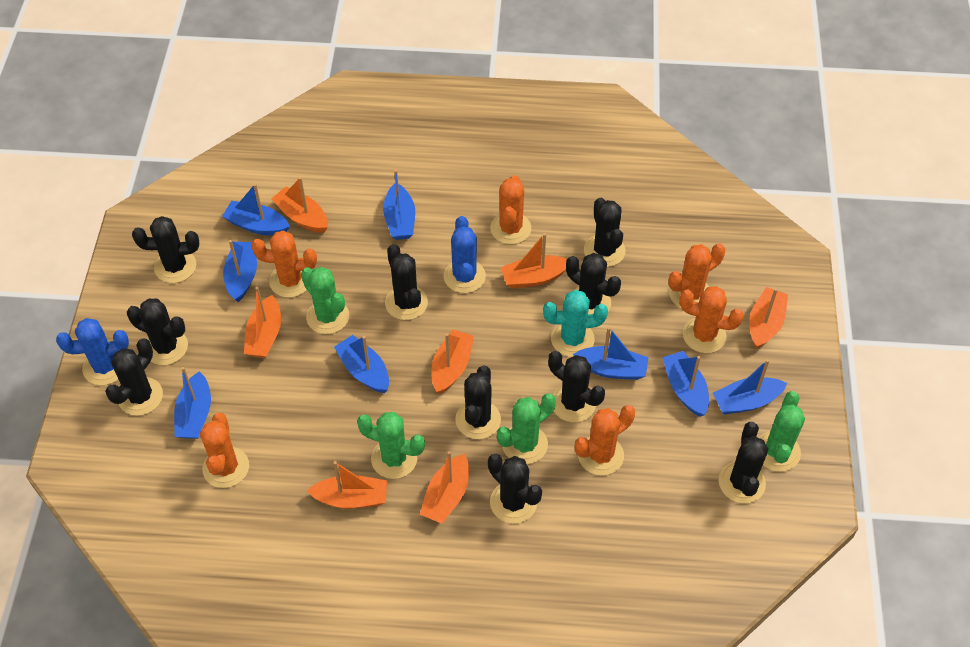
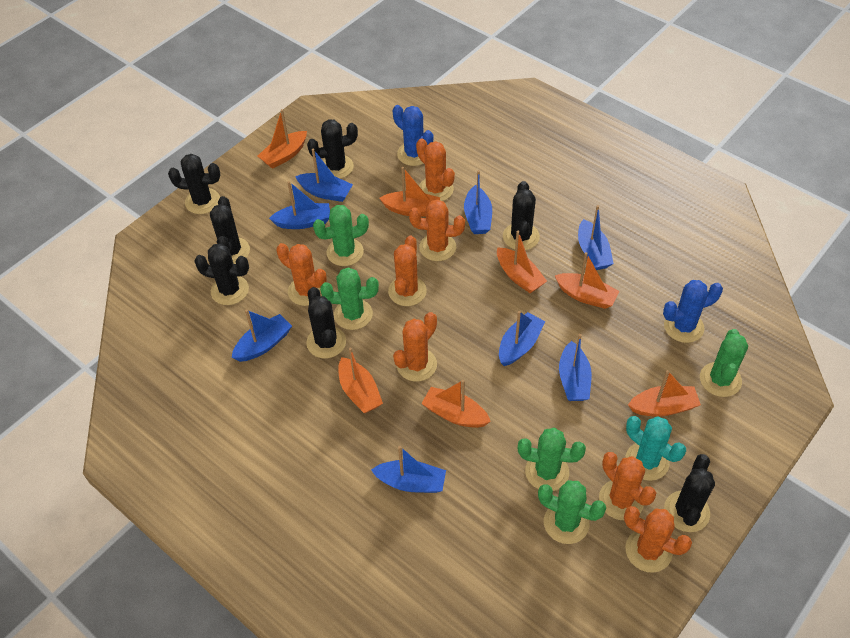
black cactus: [105,338,163,416] [127,299,188,365] [132,216,199,283] [385,244,428,320] [455,365,501,439] [488,454,542,524] [548,351,605,422] [566,253,621,314] [584,198,626,267] [719,422,768,503] = 10 -> [168,154,220,214] [194,243,249,305] [210,196,250,264] [306,287,346,358] [307,119,358,179] [503,181,540,250] [664,454,715,532] = 7
green cactus: [301,267,349,334] [357,412,425,479] [497,393,556,464] [758,391,805,472] = 4 -> [313,205,369,266] [320,267,379,330] [518,428,586,491] [538,480,606,544] [700,329,748,397] = 5
orange cactus: [200,413,249,488] [251,231,317,298] [490,175,531,244] [575,405,635,475] [669,243,725,309] [679,286,744,353] = 6 -> [276,243,327,306] [388,236,427,306] [393,312,437,382] [409,199,465,261] [416,138,455,201] [599,452,656,520] [624,506,692,573] = 7

